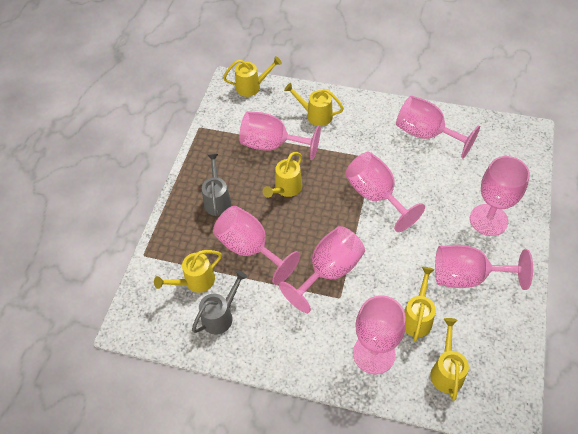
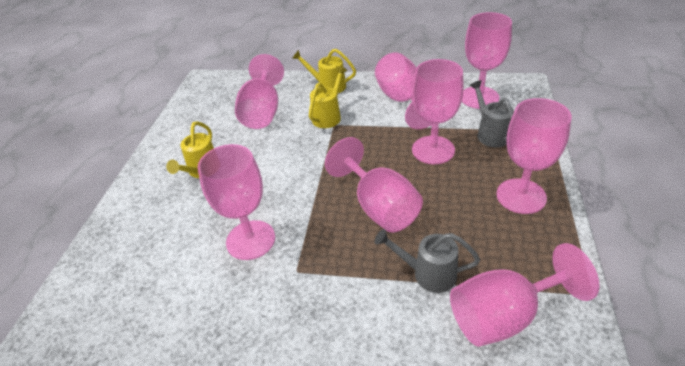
yellow watering can: [154,250,222,293] [223,56,282,97] [263,152,302,198] [284,83,344,126] [404,267,436,341] [430,318,469,401] = 6 -> [166,121,214,178] [292,49,356,93] [309,66,347,128] = 3

